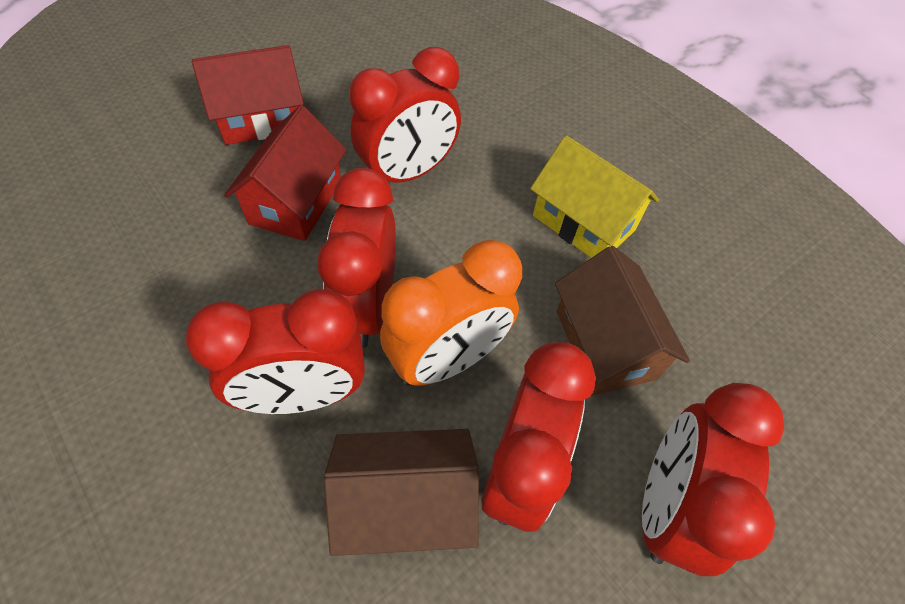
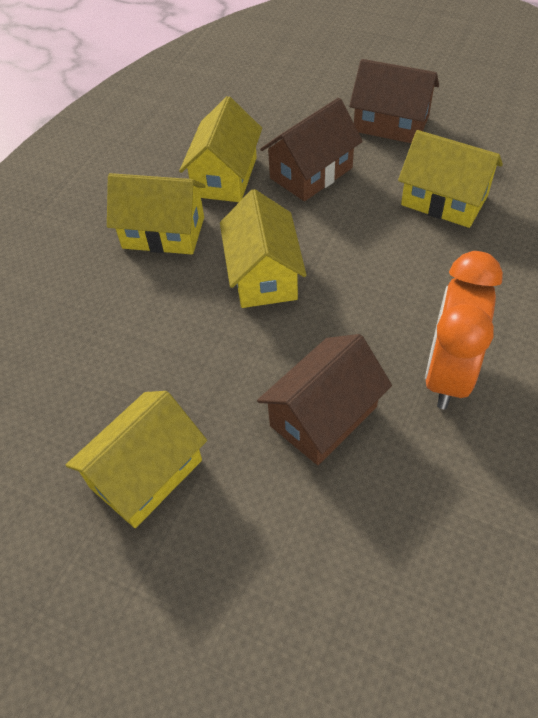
brown house: [324,429,479,556] [555,246,690,395] = 2 -> [257,334,392,465] [260,98,363,201] [349,59,439,143] = 3
red clock: [185,289,365,414] [317,168,396,348] [349,47,461,182] [481,342,596,532] [642,383,784,576] = 5 -> none = 0
red house: [192,45,304,145] [224,105,347,241] = 2 -> none = 0
yellow house: [530,135,659,258] = 1 -> [66,391,207,528] [107,173,206,254] [179,96,262,202] [220,189,307,308] [398,130,503,228] = 5

